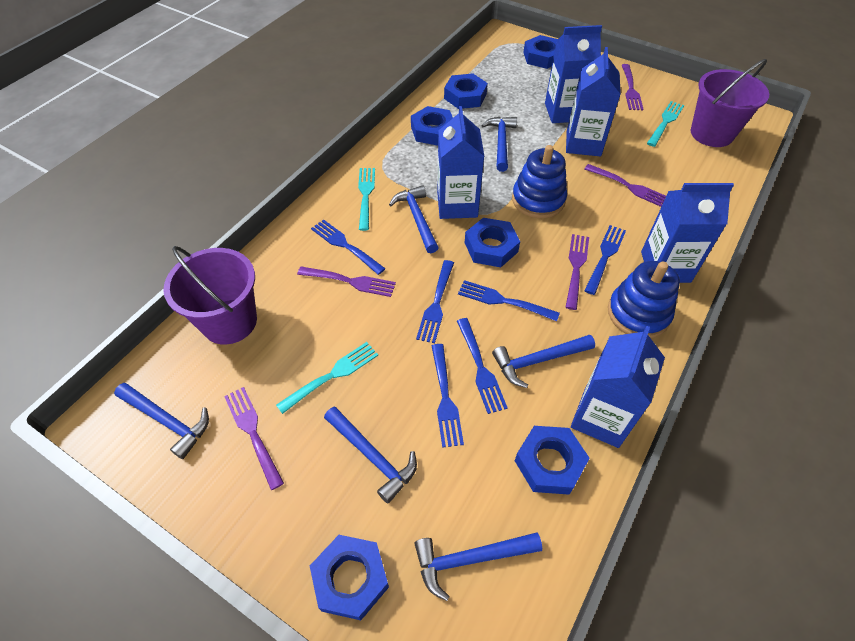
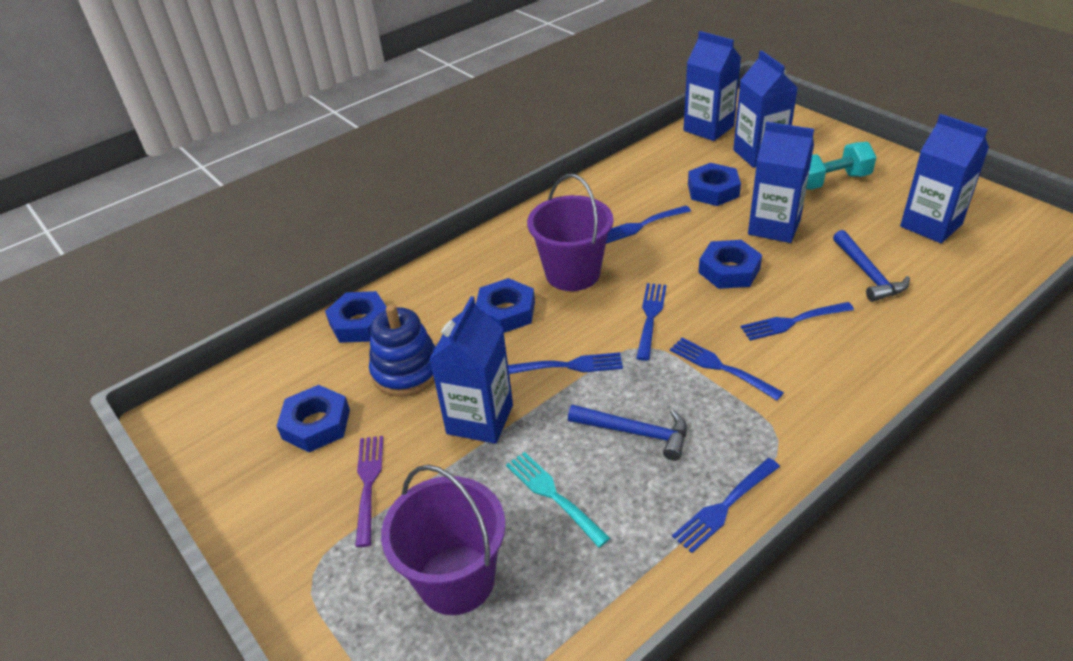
blue hammer: [114,383,209,459] [324,406,417,504] [389,185,439,253] [414,532,542,601] [481,117,517,172] [492,335,595,388] = 6 -> [568,404,687,461] [833,230,910,302] = 2
blue nut: [310,535,389,620] [411,106,453,146] [444,73,488,109] [465,218,520,267] [515,426,590,495] [523,35,558,69] = 6 -> [277,385,350,452] [325,291,386,343] [476,278,535,333] [688,163,741,206] [698,240,762,289] = 5
blue stacking toy: [512,145,567,218] [608,261,680,338] = 2 -> [369,305,436,397] = 1
purple fork: [224,387,284,490] [297,266,396,297] [565,234,589,310] [584,164,666,207] [622,64,644,110] = 5 -> [355,436,384,547] = 1
turquoise dumbbell: none = 0 -> [806,142,876,190] = 1
turquoise fork: [276,342,378,414] [358,168,375,231] [647,101,684,147] = 3 -> [506,452,610,548] = 1

